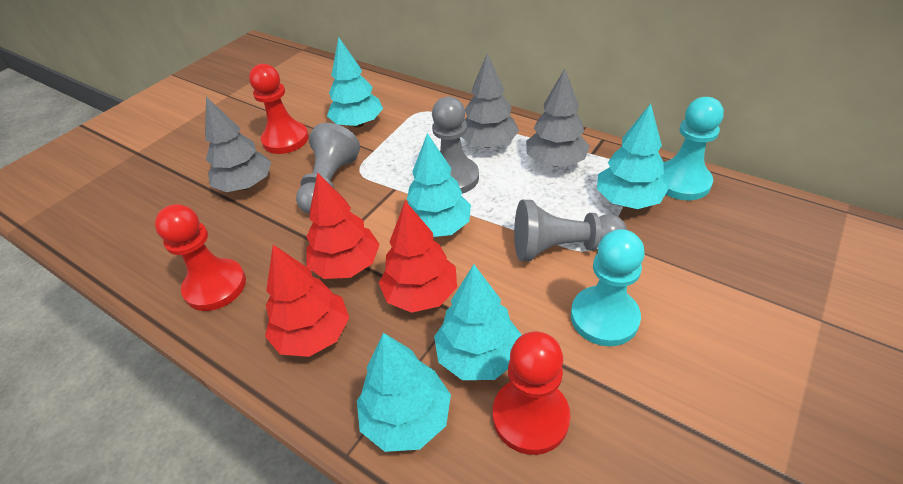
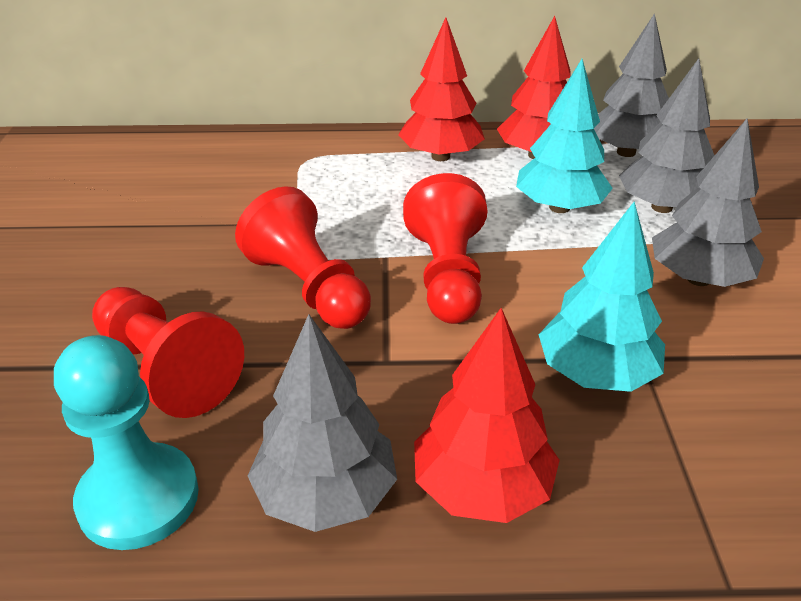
grey pawn: [296,123,360,214] [432,97,479,194] [514,200,627,261] = 3 -> none = 0
grey tree: [205,97,271,192] [462,53,519,148] [526,69,590,167] = 3 -> [248,314,397,532] [594,13,669,157] [619,58,715,213] [652,118,764,287] = 4
turquoise pawn: [571,229,645,346] [661,97,724,200] = 2 -> [54,335,199,550] = 1
turquoise tree: [327,37,383,128] [357,333,451,452] [407,133,471,237] [434,264,522,380] [597,104,668,209] = 5 -> [516,59,613,213] [539,202,665,392] = 2

